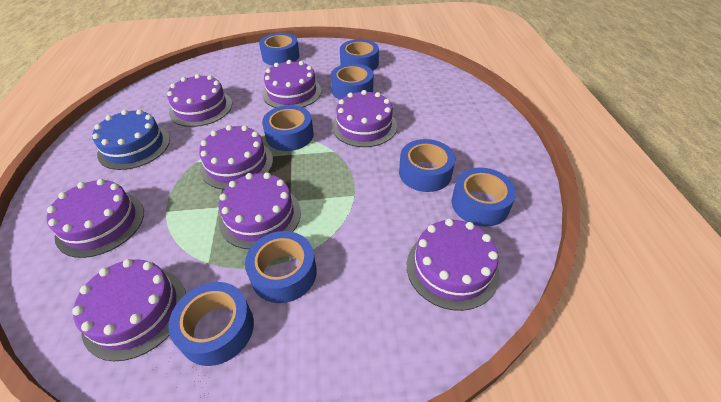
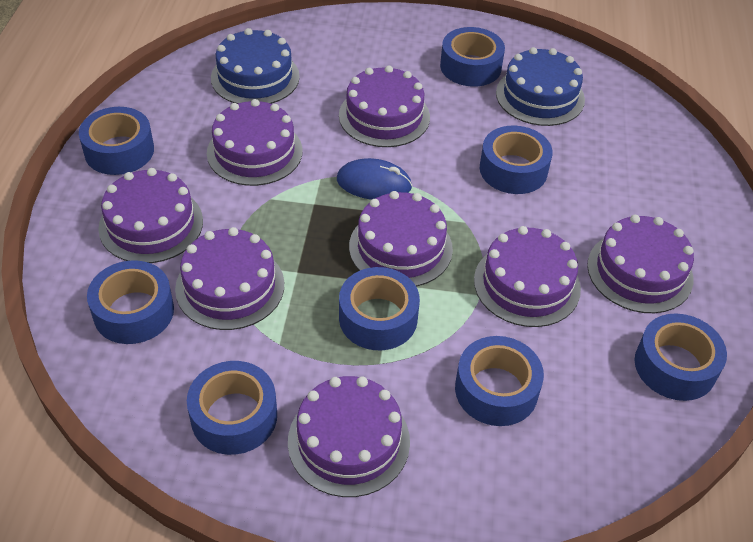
blue cake: [92,109,170,170] = 1 -> [211,28,300,104] [496,47,585,126] = 2
blue mouse: none = 0 -> [337,158,412,200] = 1

